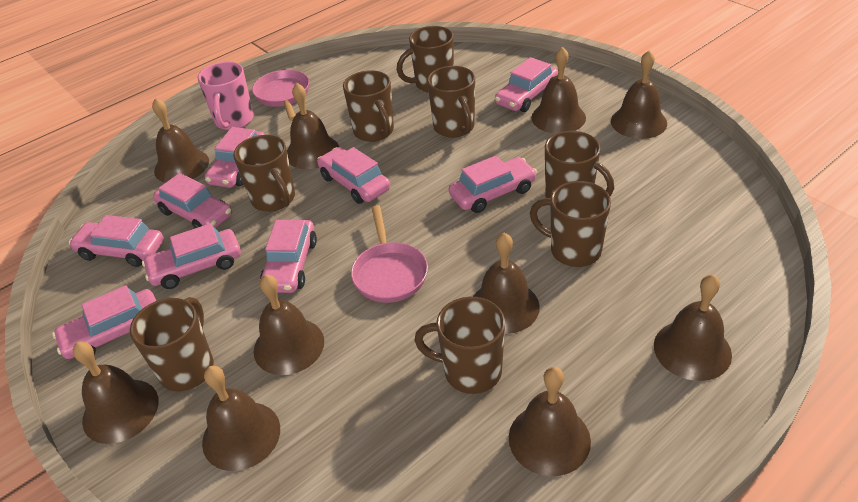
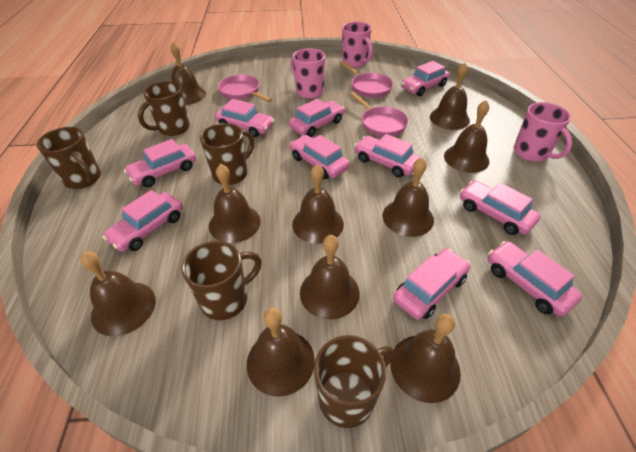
brown mug: [130,297,214,392] [233,135,295,212] [343,70,394,142] [397,26,454,93] [414,297,505,394] [427,66,475,138] [530,181,611,267] [545,131,614,198] = 8 -> [37,127,101,189] [138,81,190,136] [182,241,262,320] [200,123,254,185] [314,335,394,428] = 5
pink car: [52,285,156,359] [69,215,164,267] [142,223,241,289] [153,173,232,229] [205,127,265,188] [260,220,317,293] [317,147,390,204] [449,156,537,213] [495,57,558,112] = 9 -> [102,190,183,252] [124,139,196,187] [215,99,274,137] [289,99,345,137] [290,135,350,179] [354,134,421,177] [393,248,470,320] [401,61,450,96] [460,181,541,235] [488,241,583,317] = 10
pink mug: [198,62,254,130] = 1 -> [291,48,325,99] [342,22,373,67] [514,102,572,162] = 3
pink pan: [252,70,309,121] [351,205,428,303] = 2 -> [218,75,272,102] [340,61,393,98] [349,92,409,136] = 3

